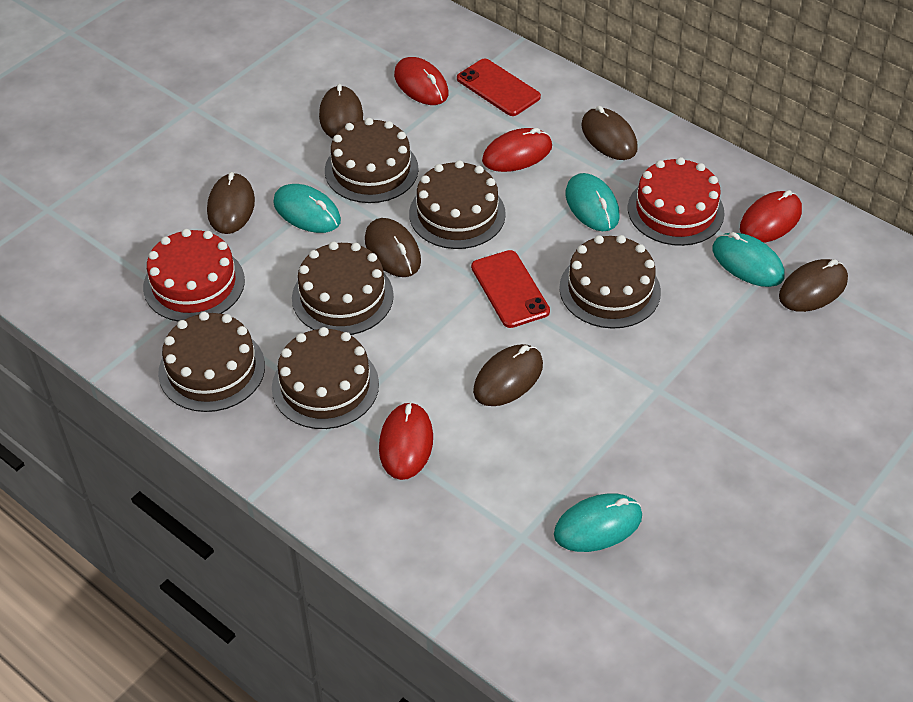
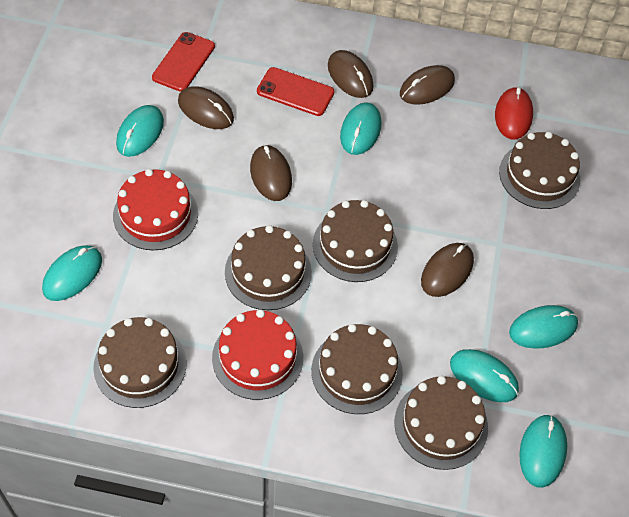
brown mouse: [207,172,255,234] [319,84,363,139] [365,218,421,277] [473,344,543,406] [581,106,638,160] [779,259,848,312] = 6 -> [178,86,234,129] [250,145,292,201] [328,50,373,98] [400,65,455,105] [421,243,474,297] = 5
red mouse: [379,402,433,480] [394,57,449,105] [482,128,552,172] [740,190,802,243] = 4 -> [495,87,533,139] = 1
turquoise mouse: [273,184,341,233] [554,493,642,552] [566,173,620,231] [712,232,784,287] = 4 -> [42,245,102,301] [116,105,164,157] [340,102,381,155] [450,349,519,402] [509,305,578,349] [519,415,567,488] = 6

